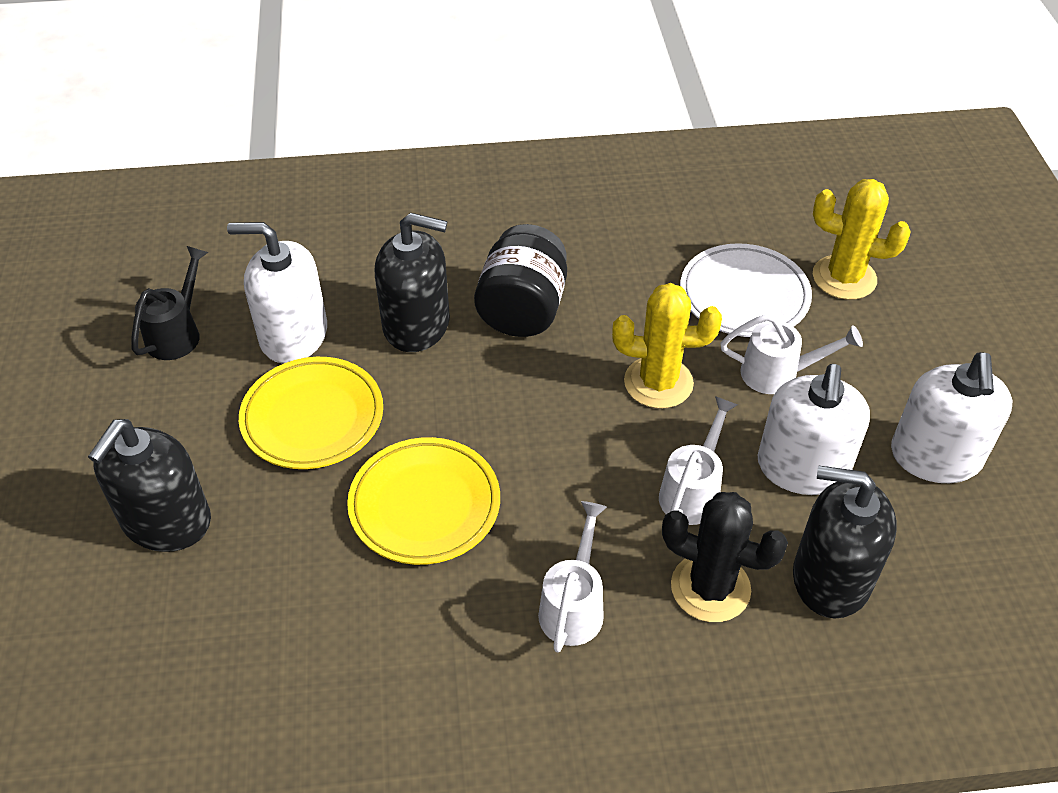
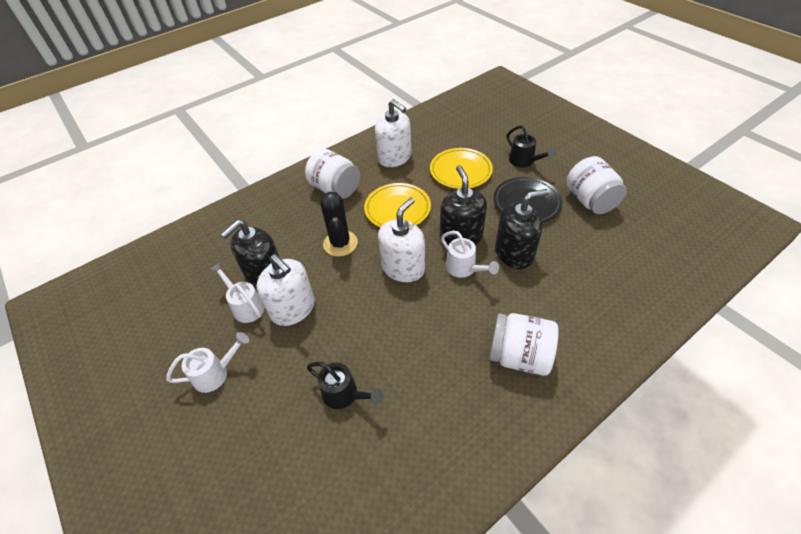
black jar: [474,224,567,337] = 1 -> none = 0
black plate: none = 0 -> [494,177,562,223] = 1
black watering can: [131,246,208,360] = 1 -> [307,362,383,409] [506,125,556,168] = 2
white jar: none = 0 -> [305,149,360,199] [489,313,559,376] [566,156,627,214] = 3
white plate: [680,243,812,337] = 1 -> none = 0
yellow cactus: [612,283,722,409] [813,179,911,300] = 2 -> none = 0

